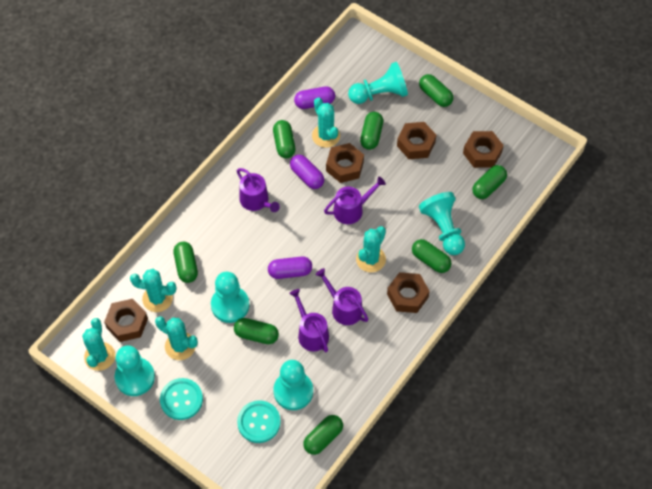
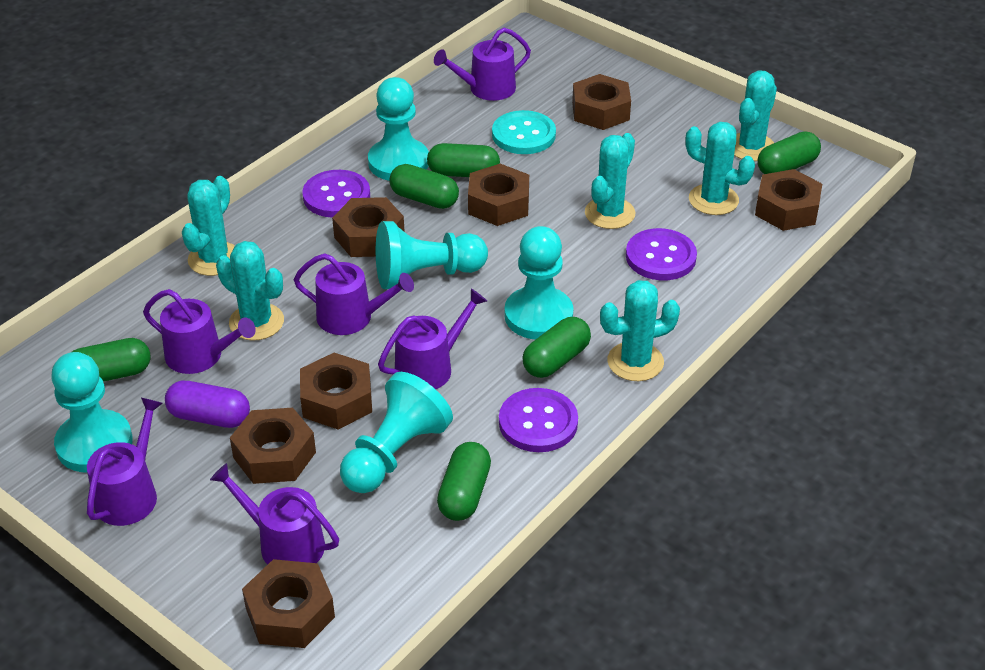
brown nut: [104,299,148,342] [326,143,364,183] [387,272,430,313] [397,122,436,159] [463,131,504,168] = 5 -> [230,408,316,484] [242,559,335,648] [300,353,372,430] [332,197,405,257] [468,164,529,226] [572,74,631,130] [755,169,822,231] = 7
green capsule: [173,242,198,283] [234,318,279,344] [273,120,295,158] [303,415,343,455] [360,112,383,150] [412,239,451,273] [419,74,453,107] [472,165,507,199] = 8 -> [72,338,151,382] [389,164,459,209] [427,143,500,177] [437,442,491,521] [523,317,591,378] [757,131,821,174] = 6
purple button: none = 0 -> [302,170,370,218] [499,388,578,452] [626,228,697,280] = 3
purple capsule: [268,256,312,279] [290,155,324,189] [294,86,335,109] = 3 -> [165,381,250,428] = 1
purple watering can: [237,168,280,212] [289,289,329,352] [315,268,368,325] [324,177,386,224] = 4 -> [87,398,163,526] [143,289,256,374] [210,463,339,565] [293,253,414,335] [378,289,487,389] [434,28,531,101] = 6
turquoise button: [160,378,203,420] [237,400,281,443] = 2 -> [492,110,556,154] = 1
turquoise cactus: [82,318,115,371] [130,269,176,312] [155,316,198,360] [312,97,340,148] [356,226,386,272] = 5 -> [182,176,235,276] [216,241,284,341] [585,133,635,229] [600,280,680,381] [685,122,755,215] [734,71,777,161] = 6

